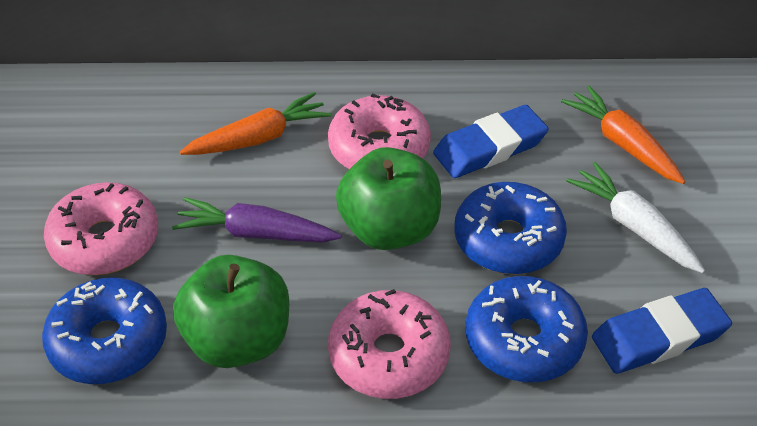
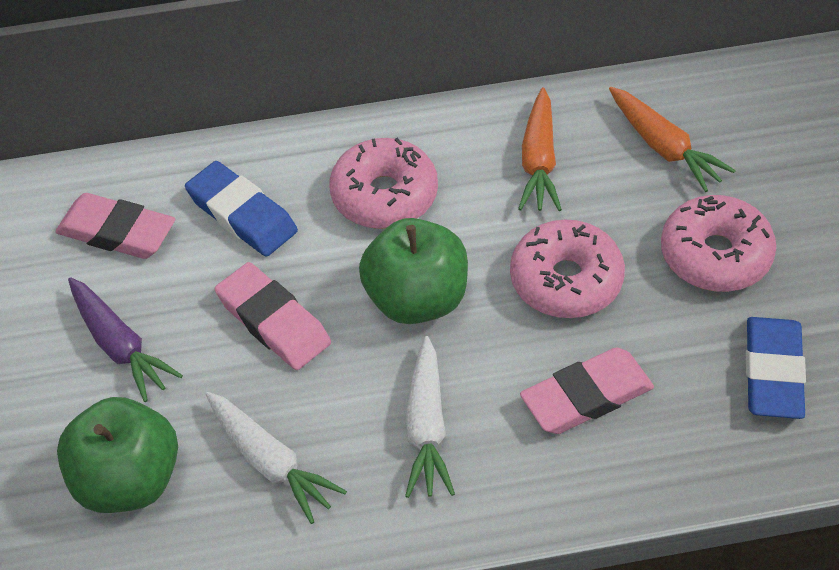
blue donut: [42,277,167,384] [454,182,567,274] [465,276,588,382] = 3 -> none = 0
pink eraser: none = 0 -> [55,193,175,259] [215,262,331,370] [520,348,654,434] = 3
white carrot: [566,162,705,273] = 1 -> [206,392,347,524] [405,336,455,498] = 2

